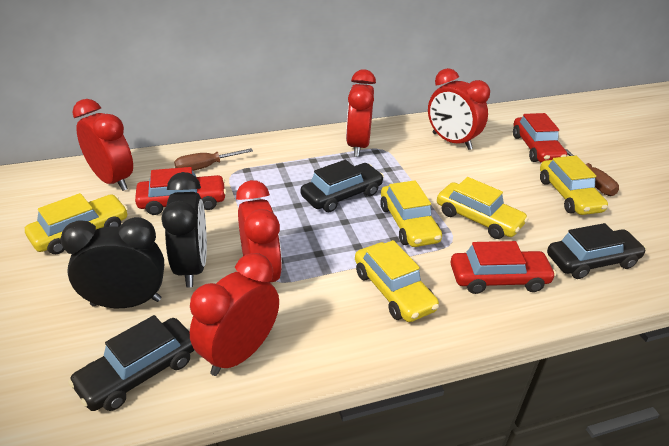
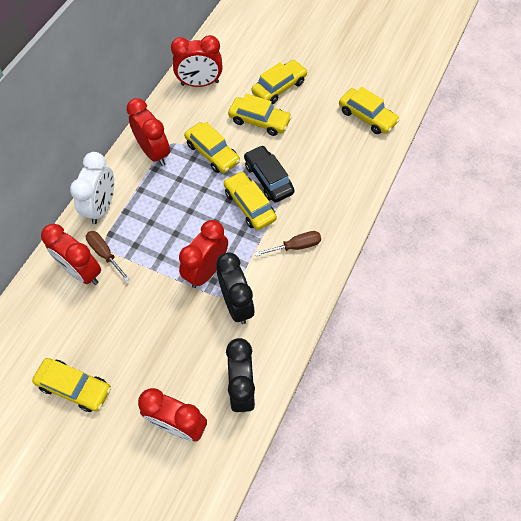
black car: [68,315,194,411] [301,160,384,212] [547,223,646,279] = 3 -> [244,145,294,203] = 1
red car: [135,167,226,215] [451,241,556,294] [513,113,567,163] = 3 -> none = 0
white clock: none = 0 -> [70,152,114,224] = 1
yellow car: [25,193,128,254] [355,240,439,322] [380,180,442,247] [437,177,528,239] [540,156,608,215] = 5 -> [32,358,111,412] [184,122,240,173] [224,171,277,230] [228,94,292,136] [252,60,308,104] [339,87,400,134] = 6

